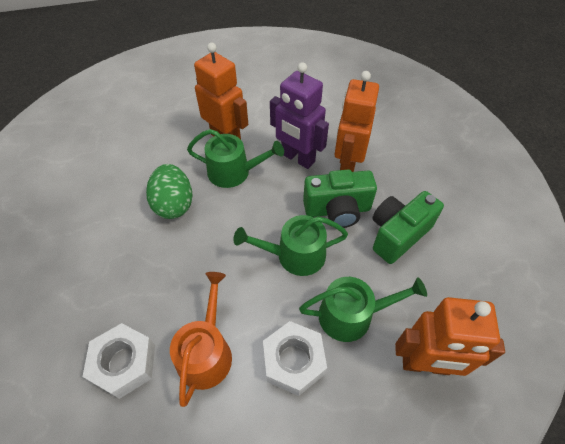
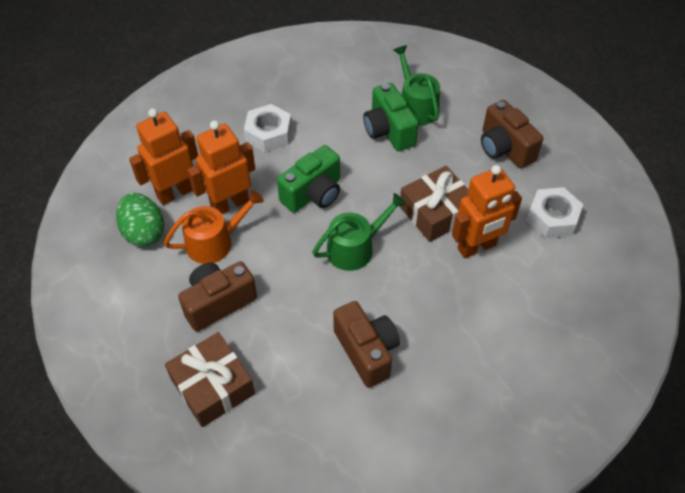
brown camera: none = 0 -> [178,261,257,332] [333,301,400,388] [481,100,543,168] = 3
brown gift: none = 0 -> [165,332,255,427] [400,166,468,242] = 2
green watering can: [187,129,284,188] [233,215,348,276] [299,277,427,342] = 3 -> [312,193,406,271] [393,45,440,125] = 2
purple robot: [270,62,329,169] = 1 -> none = 0

